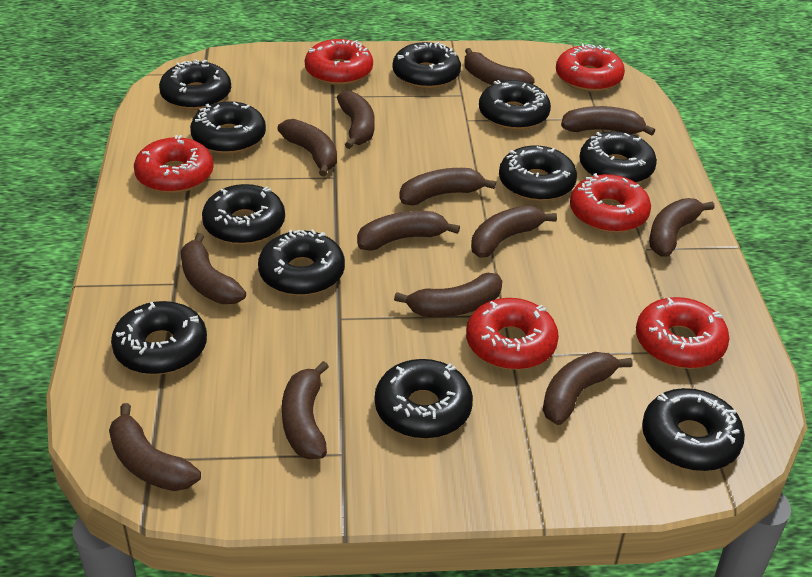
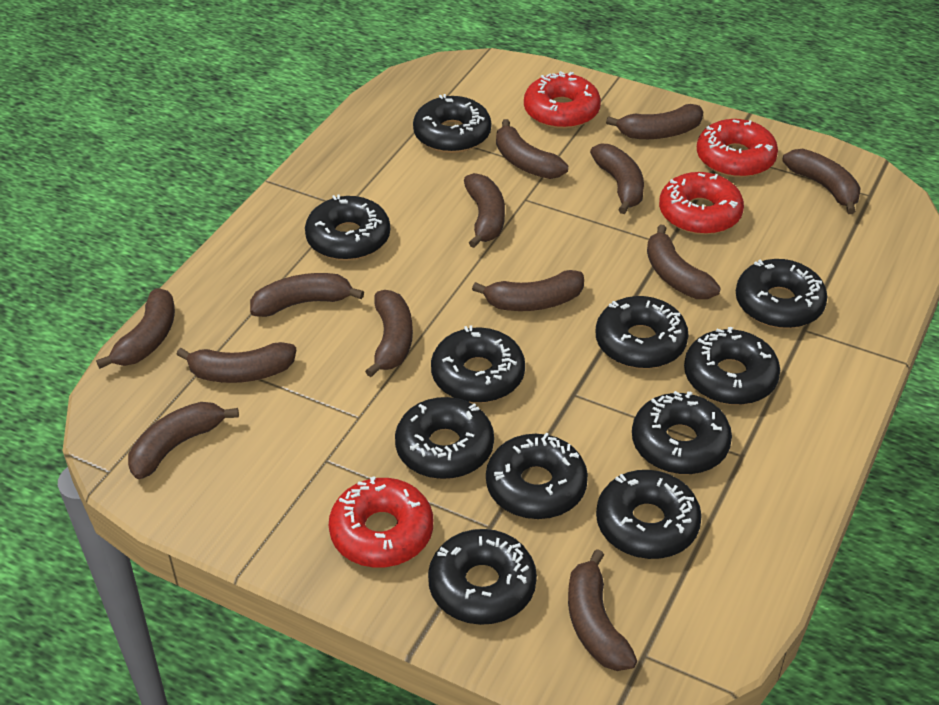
red donut: [134,135,214,193] [305,39,373,85] [466,298,559,370] [556,44,625,92] [570,173,651,233] [636,297,729,369] = 6 -> [329,476,433,568] [524,71,601,129] [659,172,744,235] [697,119,778,178] = 4

